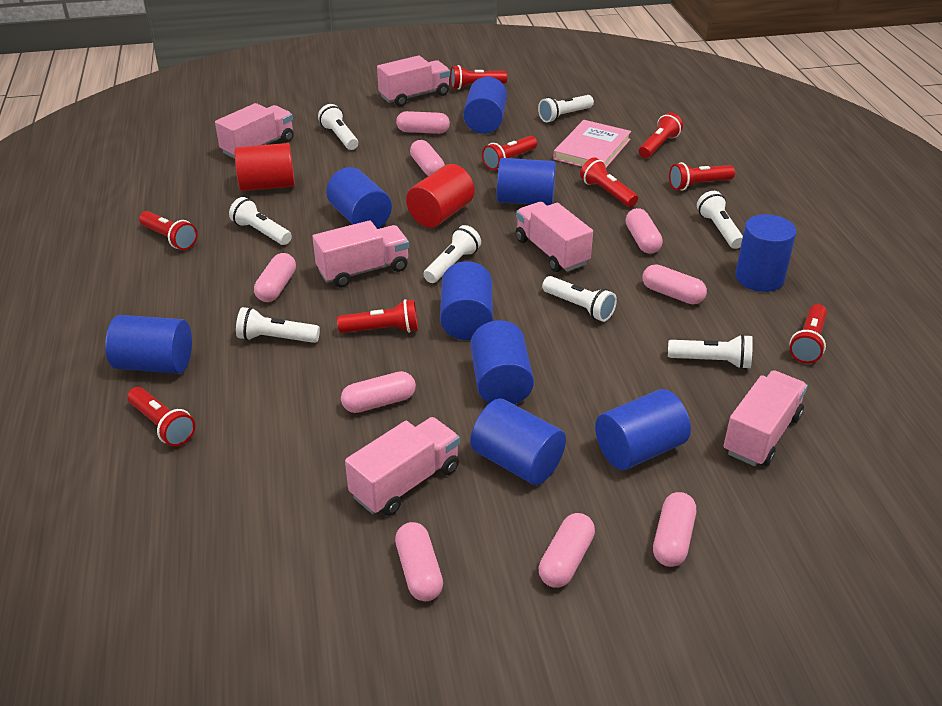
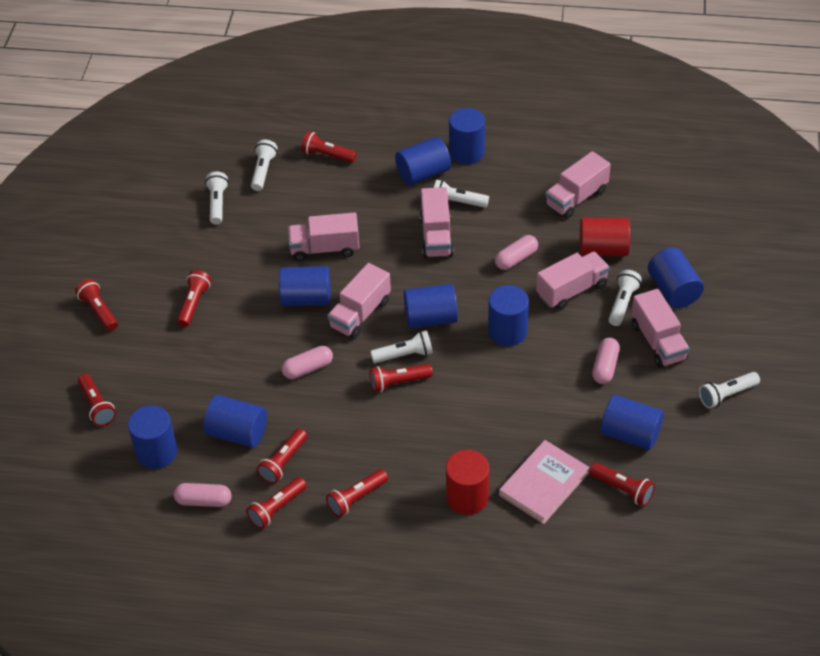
pink capsule: [254,253,296,302] [341,371,416,413] [395,522,443,601] [396,111,450,134] [410,140,445,176] [538,513,595,587] [626,208,663,254] [642,264,707,304] [653,492,696,567] = 9 -> [174,483,232,507] [282,346,333,379] [495,235,538,270] [592,338,620,384] = 4
white flashlight: [229,197,292,245] [236,307,320,343] [318,104,358,150] [423,225,481,283] [538,95,594,122] [542,276,617,322] [668,334,753,369] [697,191,743,249] = 8 -> [205,172,229,225] [251,139,278,191] [370,330,433,363] [434,180,489,208] [608,270,642,326] [699,372,760,409] = 6

